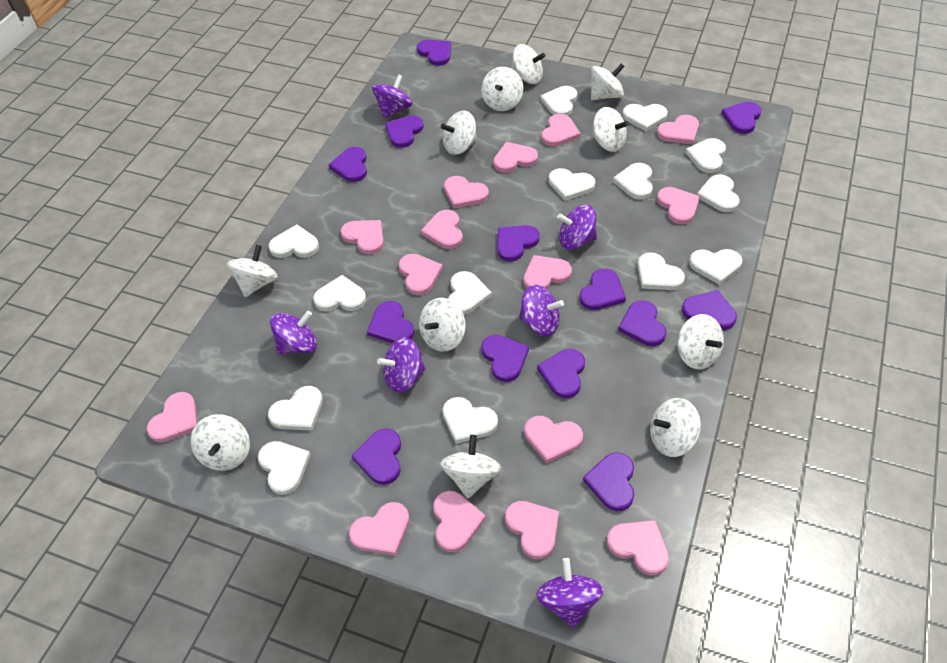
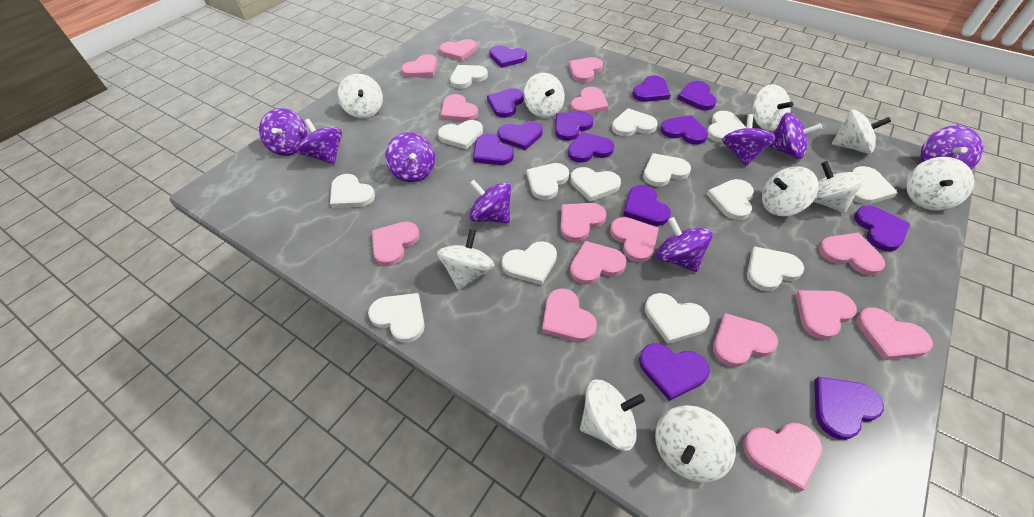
purple spinning top: [270,311,317,354] [372,74,413,118] [377,337,425,393] [519,284,564,336] [536,558,604,628] [557,205,597,250] = 6 -> [259,108,307,156] [298,119,342,164] [385,132,435,182] [469,180,511,223] [656,217,713,272] [722,114,775,166] [768,113,822,159] [921,126,983,169] = 8
white spinning top: [190,414,250,471] [227,245,278,297] [419,298,466,352] [441,111,477,155] [441,435,501,499] [481,67,523,111] [512,44,545,84] [591,63,625,100] [592,107,629,152] [650,398,701,457] [677,314,724,369] = 11 -> [338,74,383,118] [437,229,495,290] [524,73,565,118] [580,379,645,451] [655,405,736,482] [752,84,793,131] [762,167,818,216] [813,161,865,213] [832,110,891,154] [906,157,975,211] = 10

